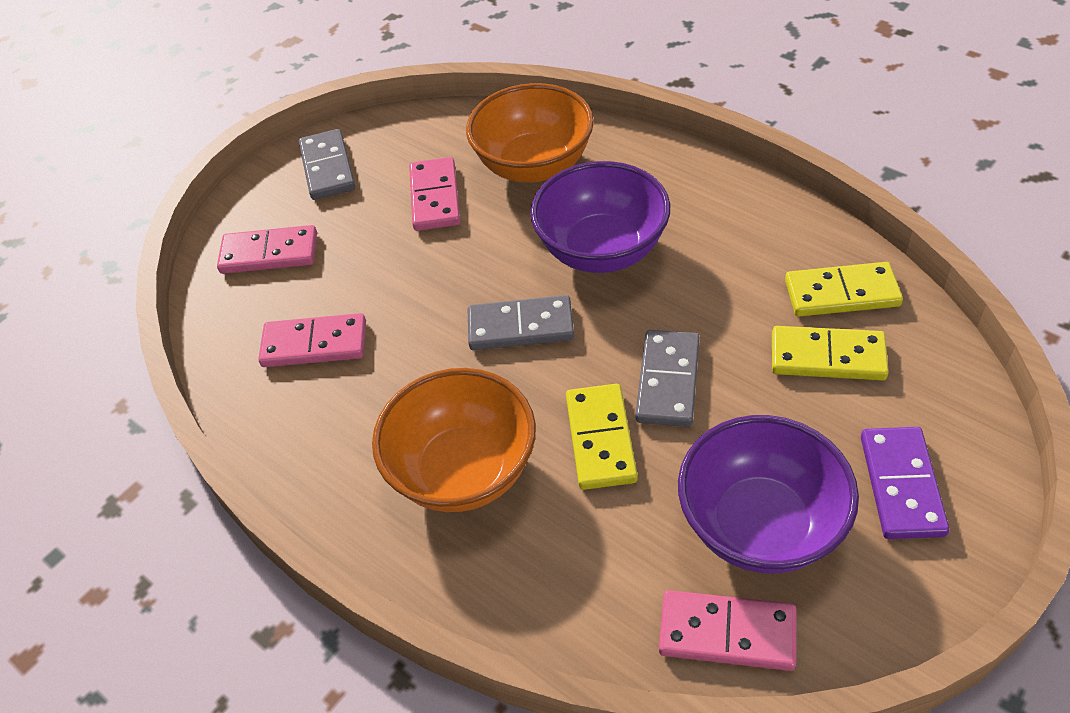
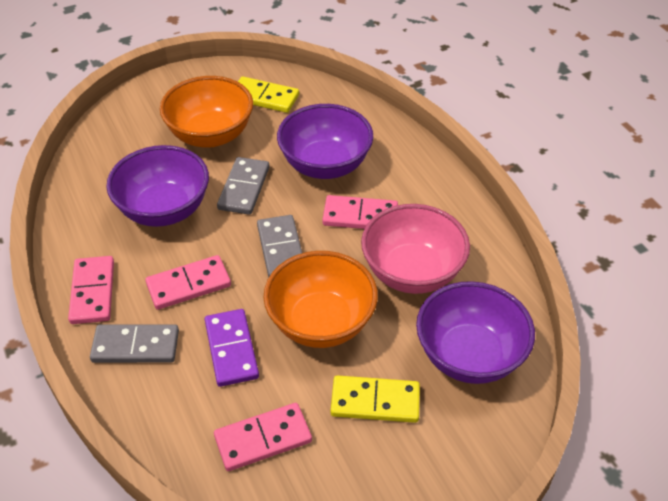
pink bowl: none = 0 -> [361,204,470,294] = 1
purple bowl: [530,161,670,273] [678,415,859,574] = 2 -> [106,145,209,227] [277,104,373,179] [416,281,535,384] = 3
yellow domino: [566,384,638,490] [772,326,889,380] [785,262,903,317] = 3 -> [238,76,299,113] [330,375,420,423] = 2

